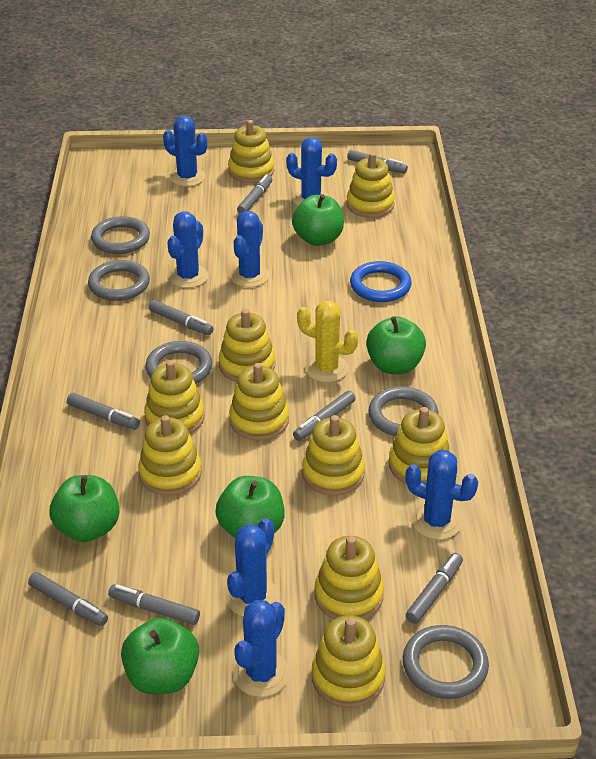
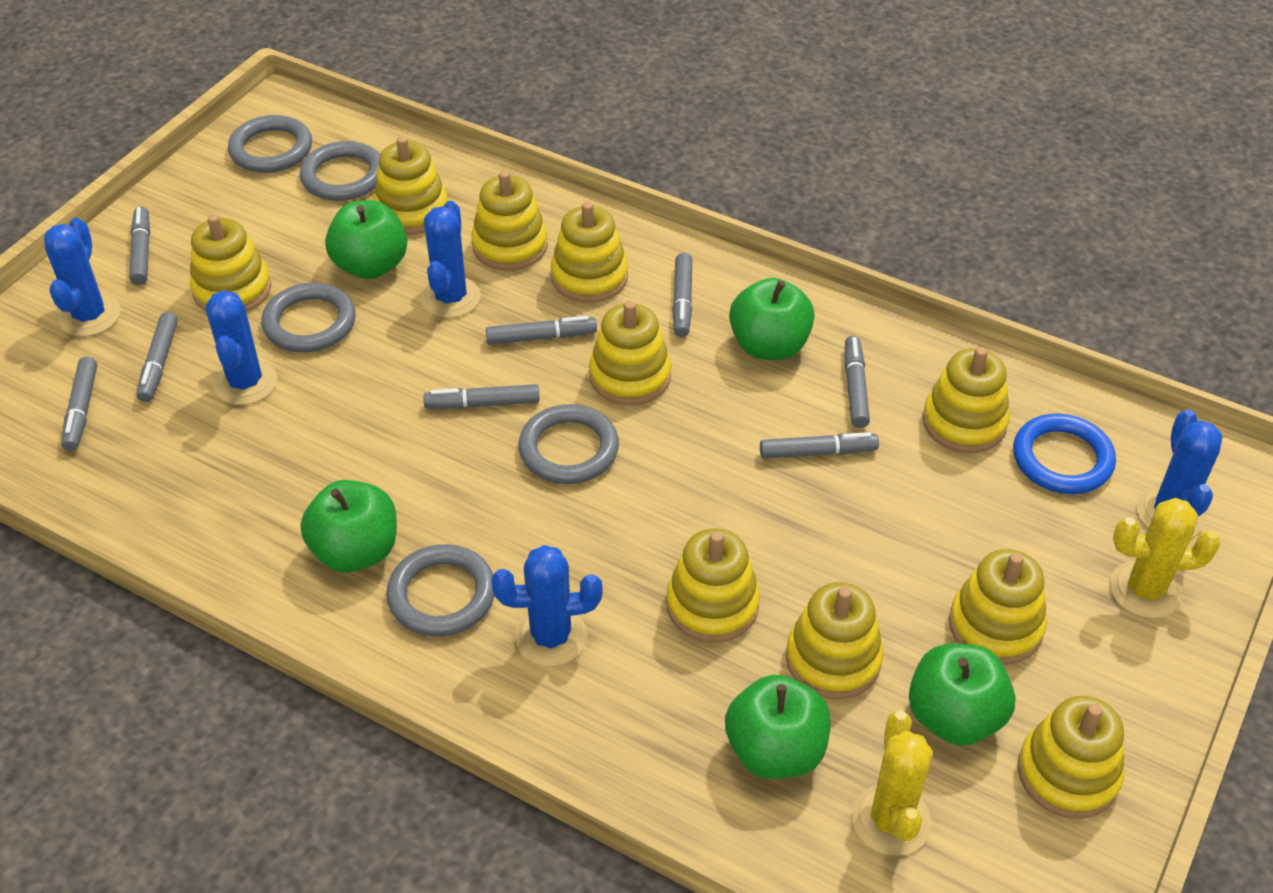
blue cactus: [163,116,207,187] [167,212,208,288] [226,518,279,617] [230,211,270,287] [233,600,290,697] [286,137,337,206] [405,450,478,540] = 7 -> [44,218,121,336] [205,290,277,405] [421,201,481,318] [491,545,603,667] [1137,409,1223,536] = 5
yellow cactus: [297,301,358,382] = 1 -> [852,711,933,856] [1110,498,1221,618] = 2

